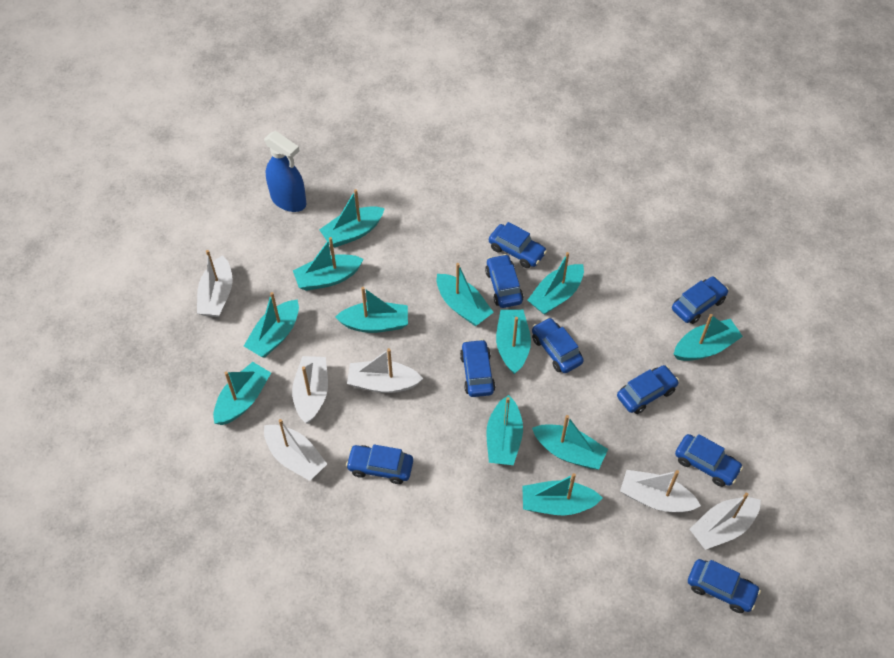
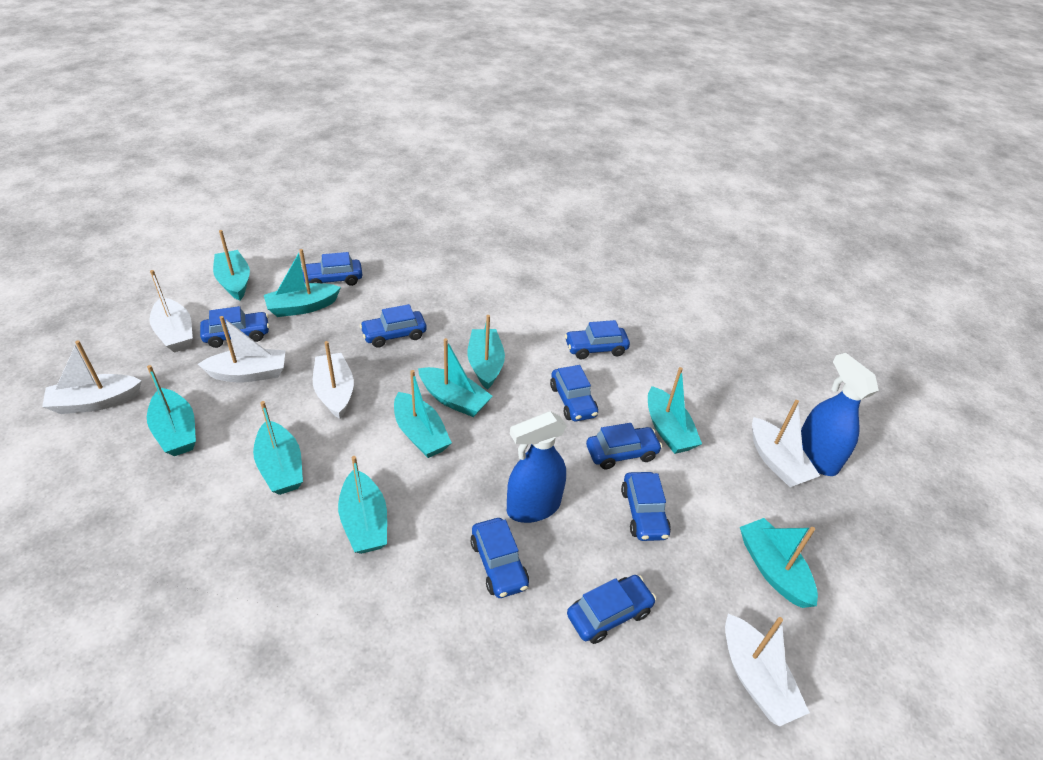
blue spray bottle: [264,131,306,212] = 1 -> [507,411,567,523] [801,353,879,476] = 2
turquoise boat: [213,362,271,425] [244,292,299,358] [293,237,363,291] [319,189,385,247] [335,287,408,333] [437,263,494,326] [486,395,523,465] [496,310,531,374] [522,473,603,516] [528,252,584,315] [532,415,608,469] [674,314,743,361] = 12 -> [147,365,196,456] [213,230,250,301] [253,401,303,495] [264,249,341,317] [338,456,387,554] [394,370,452,458] [418,338,493,417] [467,315,505,390] [648,367,702,454] [740,518,818,608] = 10

